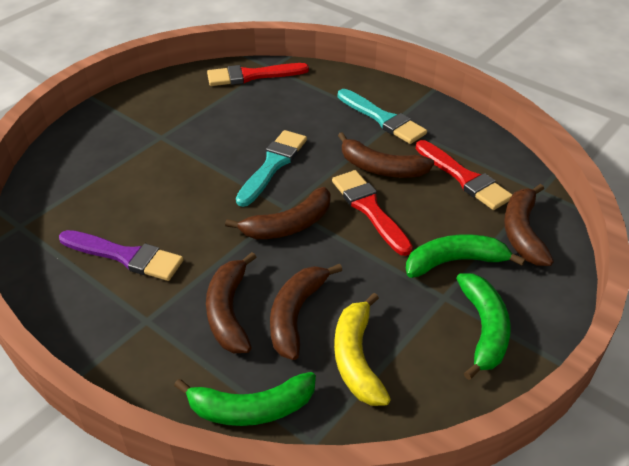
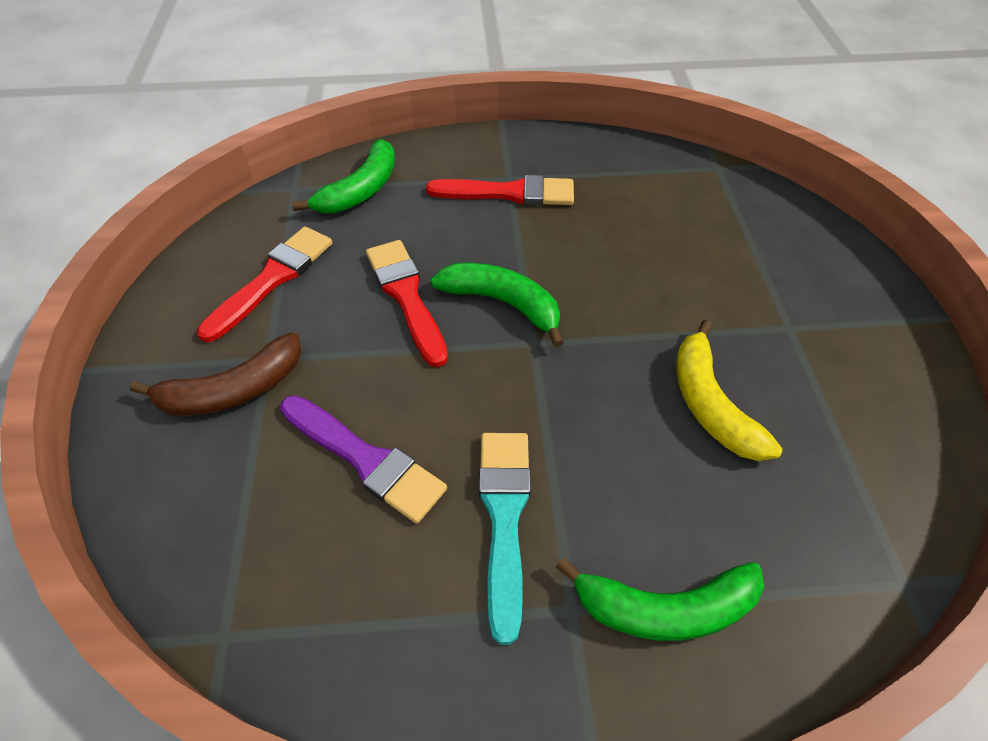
brown banana: [206,252,256,353] [225,187,331,239] [270,264,342,360] [338,132,434,178] [504,184,554,266] = 5 -> [130,332,301,416] = 1
turquoise brush: [236,130,307,207] [338,89,427,144] = 2 -> [479,433,531,645] = 1

